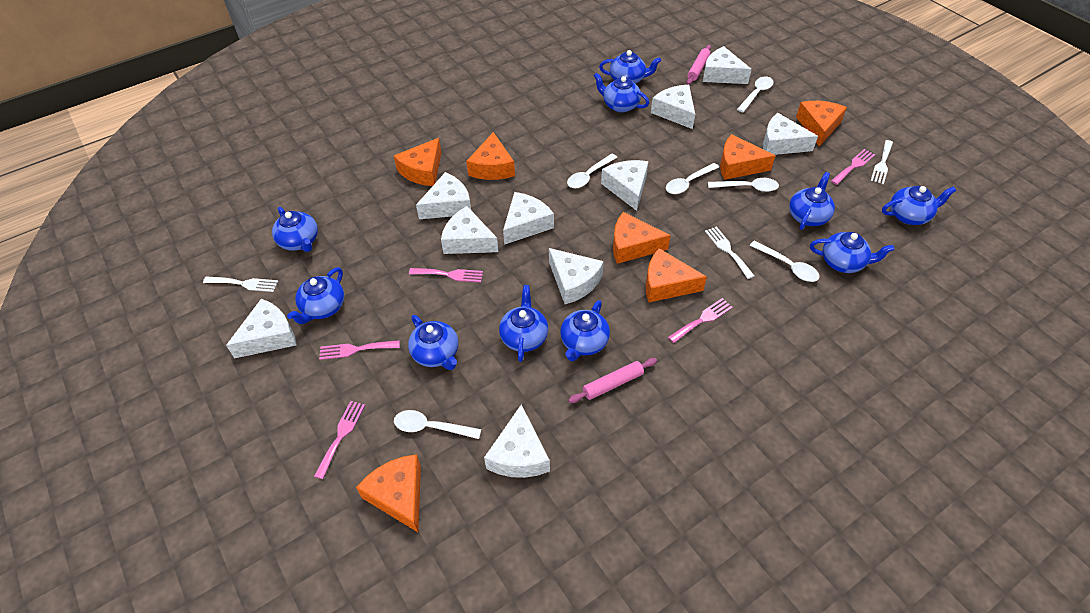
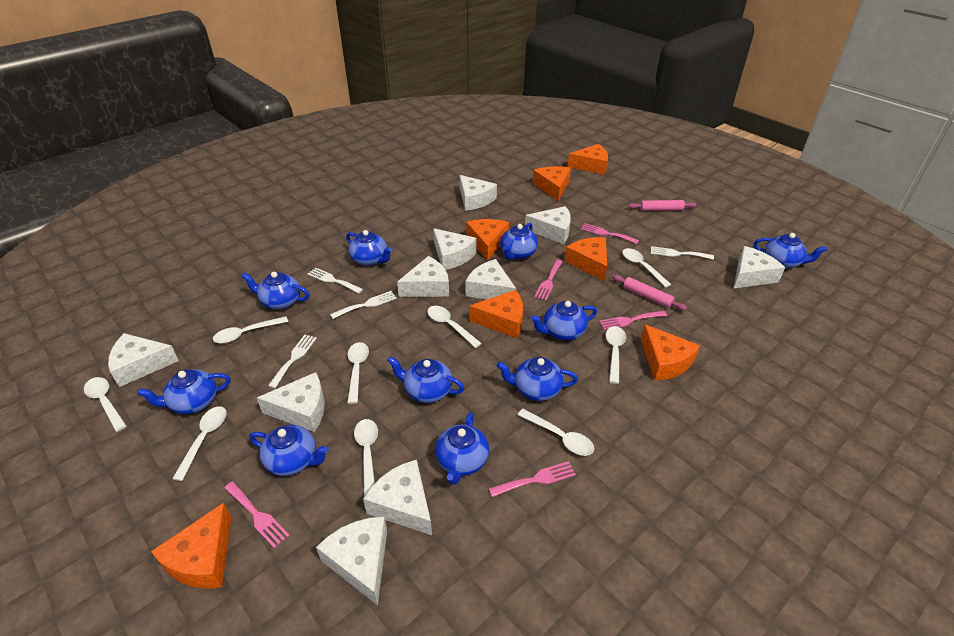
white fork: [203,277,278,292] [705,226,754,279] [871,140,893,184] = 3 -> [268,335,317,388] [307,267,363,294] [330,291,397,319] [651,246,714,260] = 4
white spoon: [394,410,482,439] [567,154,618,188] [666,163,719,194] [708,178,779,192] [737,76,774,112] [750,240,820,282] = 6 -> [84,377,127,432] [172,406,227,481] [213,316,288,344] [347,342,369,404] [354,419,378,497] [427,306,482,348] [518,409,594,456] [605,326,626,384] [622,248,671,288] = 9

